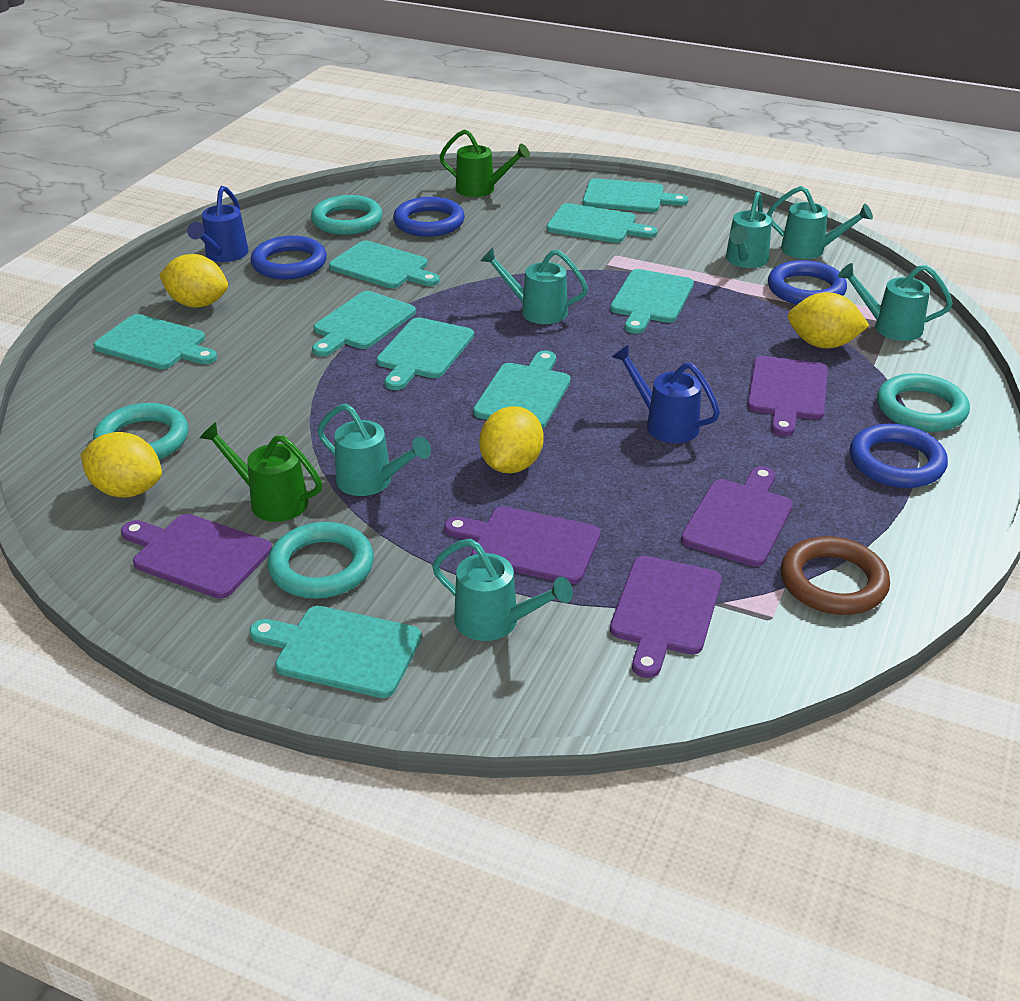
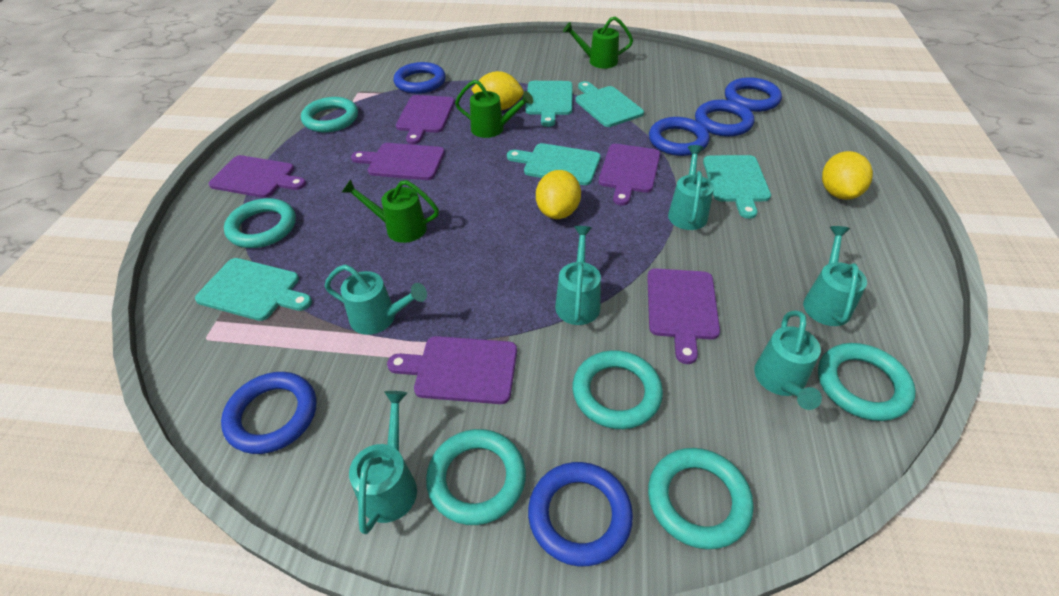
blue ring: [250,236,327,280] [393,197,465,237] [768,260,847,305] [850,424,948,488] = 4 -> [221,372,316,454] [393,62,446,94] [528,462,633,566] [649,117,710,156] [695,100,754,137] [725,77,782,112] = 6
blue watering can: [187,186,249,262] [612,344,720,443] = 2 -> none = 0
brown ring: [781,536,890,615] = 1 -> none = 0
green watering can: [199,422,322,522] [439,129,530,197] = 2 -> [341,179,439,243] [455,80,533,138] [563,17,633,69] = 3
purple cutting board: [121,514,272,599] [444,506,601,585] [610,556,722,678] [681,466,793,567] [747,356,828,436] = 5 -> [209,155,306,198] [351,143,445,180] [387,336,517,404] [396,95,455,144] [599,144,660,205] [647,268,720,364] = 6
turquoise cutting board: [94,314,217,369] [249,606,422,698] [312,291,416,356] [329,241,440,288] [376,317,474,390] [473,350,571,428] [547,203,657,243] [583,178,689,212] [610,269,694,334] = 9 -> [195,258,312,321] [507,143,601,185] [525,81,573,127] [576,81,644,127] [703,155,771,219] = 5
turquoise ring: [93,403,188,460] [267,522,374,599] [311,195,383,235] [877,373,970,432] = 4 -> [224,198,296,248] [301,97,358,133] [426,429,526,525] [573,350,663,429] [648,448,754,549] [818,343,916,421] = 6
yellow lemon: [81,432,162,497] [159,254,228,308] [479,406,544,473] [788,292,870,348] = 4 -> [471,71,524,110] [536,170,581,219] [822,151,873,200] = 3

